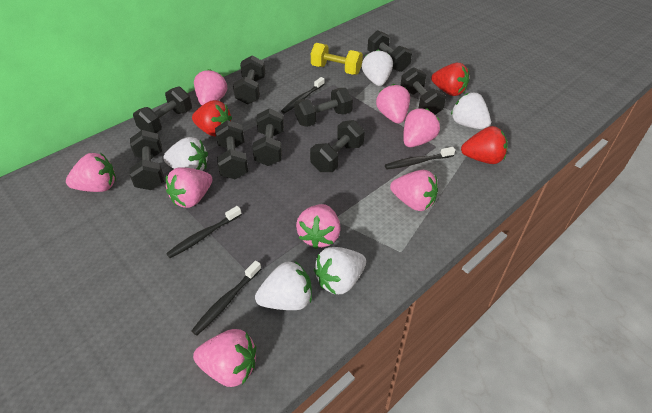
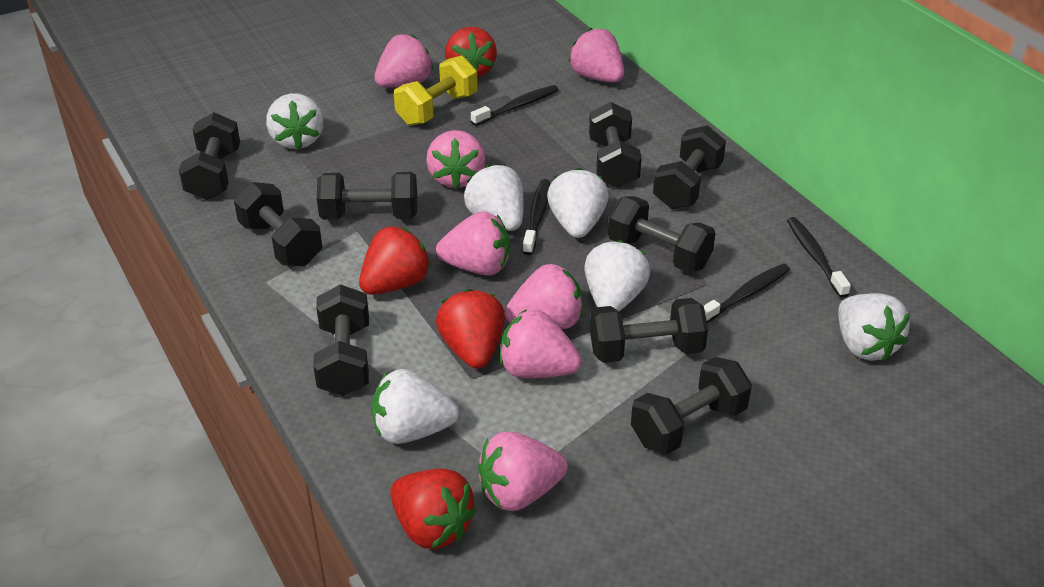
pink strawberry: [66,153,116,192] [166,167,212,208] [193,329,256,387] [194,69,227,106] [296,204,341,249] [376,84,410,124] [390,170,438,211] [403,108,440,147] = 8 -> [374,34,433,88] [426,130,485,189] [436,211,510,276] [478,432,568,511] [500,309,582,378] [505,264,583,329] [569,28,624,83] = 7
red strawberry: [192,100,232,137] [431,63,469,96] [461,126,508,164] = 3 -> [359,227,431,295] [390,468,477,549] [436,289,505,369] [445,27,497,78] = 4
white strawberry: [163,137,208,171] [255,261,312,310] [314,247,366,295] [362,49,393,86] [451,93,491,129] = 5 -> [266,93,323,149] [371,369,459,444] [464,164,524,231] [547,168,609,238] [584,240,650,312] [838,293,910,361] = 6

